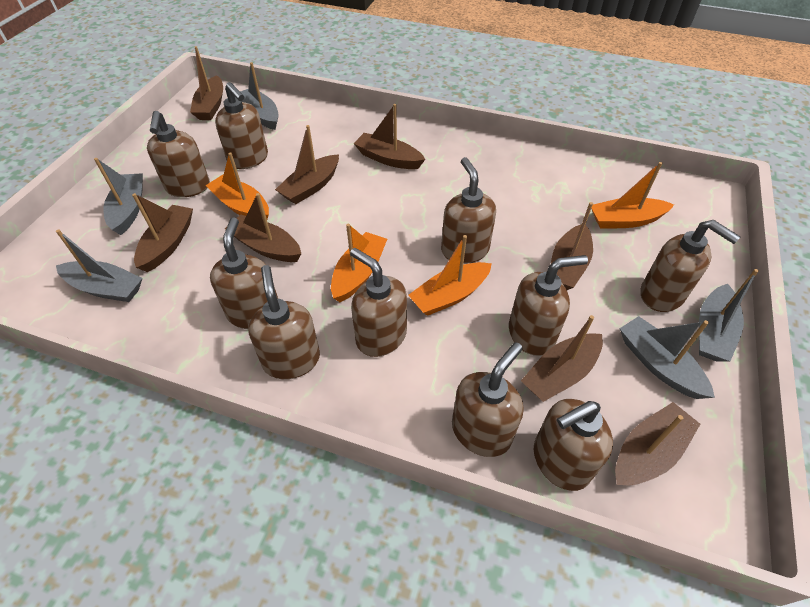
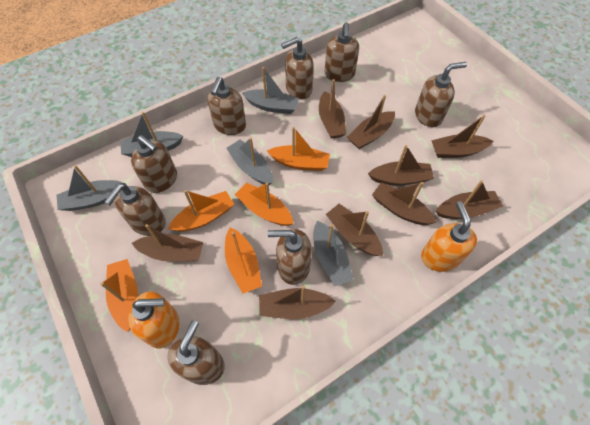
brown boat: [132,193,193,272] [190,46,223,120] [225,193,301,262] [275,125,339,204] [353,104,425,169] [521,315,603,402] [551,202,593,290] [615,402,700,485] = 8 -> [132,224,203,261] [259,285,336,319] [319,79,346,139] [326,204,383,256] [347,95,395,149] [368,145,434,186] [372,182,437,225] [431,115,493,158] [436,180,503,219] = 9
brown soap dispenser: [147,111,210,197] [210,217,278,329] [215,82,268,169] [248,265,320,379] [350,248,407,357] [441,157,496,264] [452,342,523,457] [509,255,588,356] [534,399,613,491] [641,220,741,312] = 10 -> [105,183,166,236] [131,135,177,193] [168,320,225,385] [207,77,246,135] [268,229,312,285] [281,37,314,100] [325,22,359,82] [415,62,467,127] = 8
orange boat: [206,152,269,219] [331,224,387,302] [408,235,492,316] [591,162,674,229] = 4 -> [100,259,138,332] [168,190,234,232] [225,227,262,294] [235,183,294,226] [267,127,330,171] = 5
orange soap dispenser: none = 0 -> [128,291,180,349] [421,201,477,272] = 2

